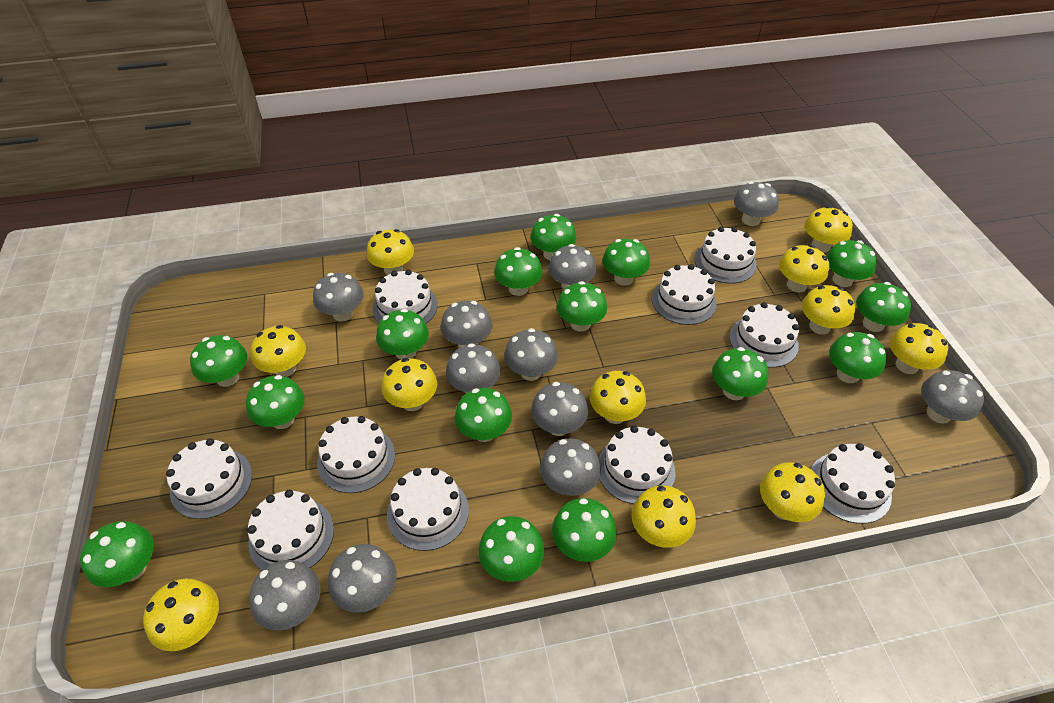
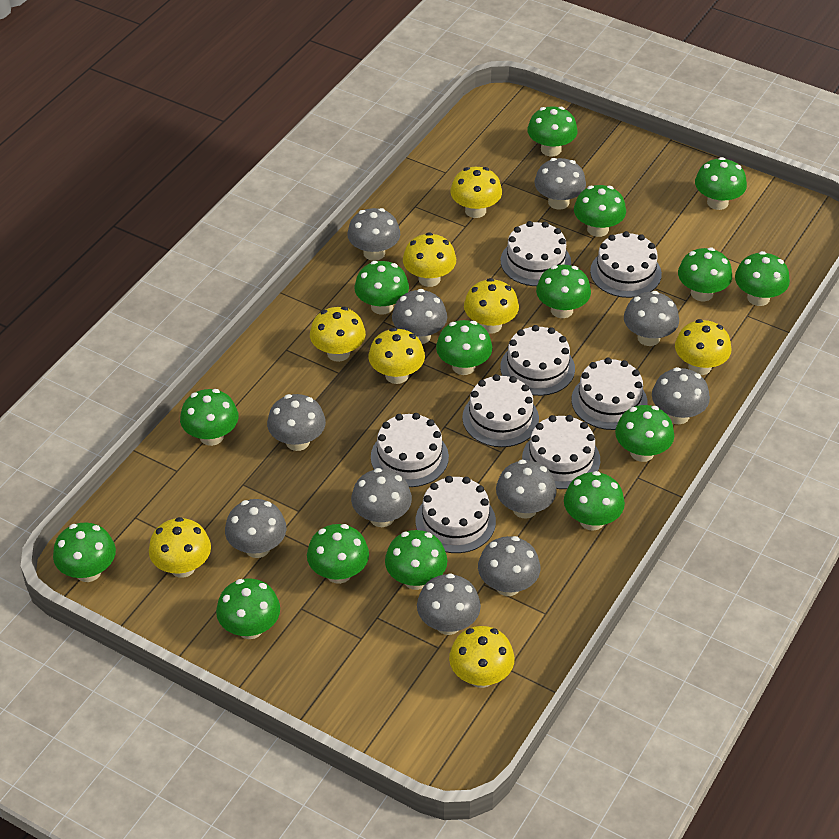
white cake: [166,438,252,519] [247,490,334,570] [317,416,395,493] [373,270,438,324] [387,468,469,551] [599,426,675,504] [652,264,717,325] [695,227,757,284] [729,302,799,368] [811,443,895,524] = 10 -> [371,413,449,487] [415,476,496,553] [462,374,539,447] [500,325,575,396] [501,221,571,286] [522,415,600,489] [572,358,648,430] [590,231,662,298] = 8
yellow mushroom: [143,578,219,651] [251,325,306,377] [367,229,414,275] [382,358,437,411] [589,371,646,424] [631,485,696,548] [760,462,825,522] [779,245,829,293] [802,285,855,335] [804,206,853,253] [890,323,948,374] = 11 -> [149,517,211,578] [310,307,366,362] [369,328,425,384] [403,232,456,287] [449,626,515,688] [450,167,502,218] [464,278,519,334] [675,319,731,375] = 8

